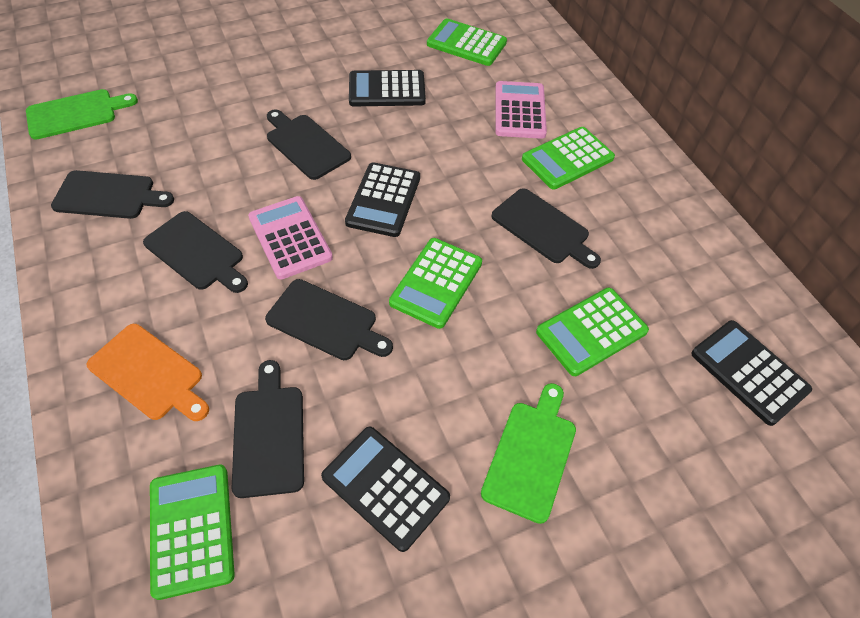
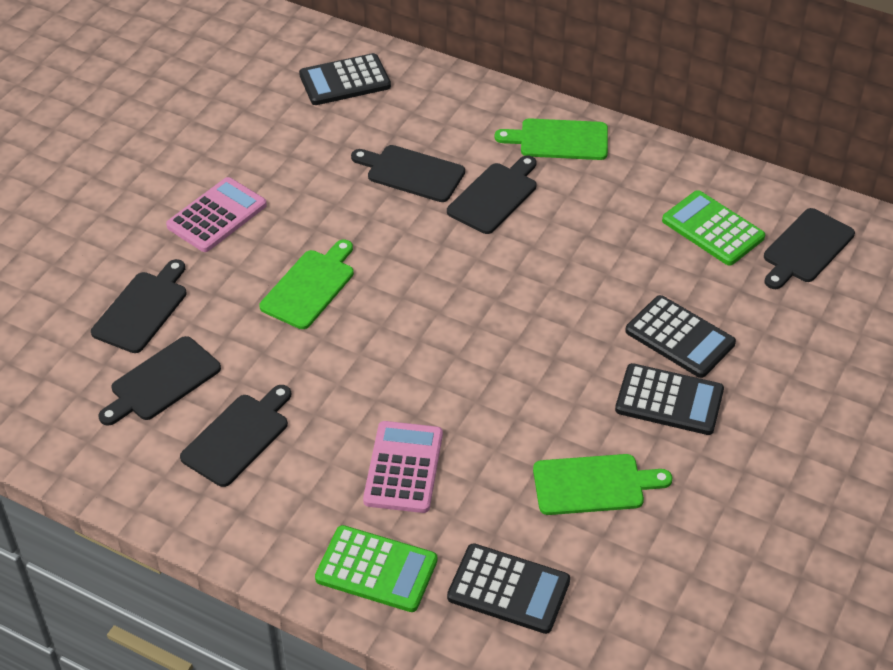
green calculator: [150,465,235,600] [389,238,482,329] [427,19,507,66] [522,127,615,190] [536,288,649,376] = 5 -> [315,525,437,612] [662,190,765,266] = 2
green cutting board: [26,89,138,140] [481,383,576,524] = 2 -> [260,240,354,329] [495,118,608,160] [533,454,672,515] = 3
orange cutting board: [87,324,209,421] = 1 -> none = 0

